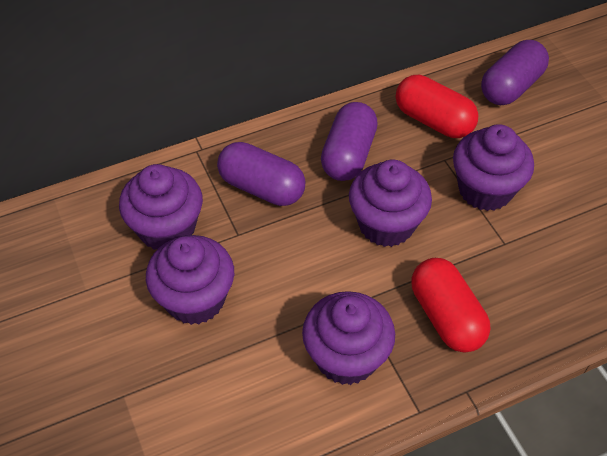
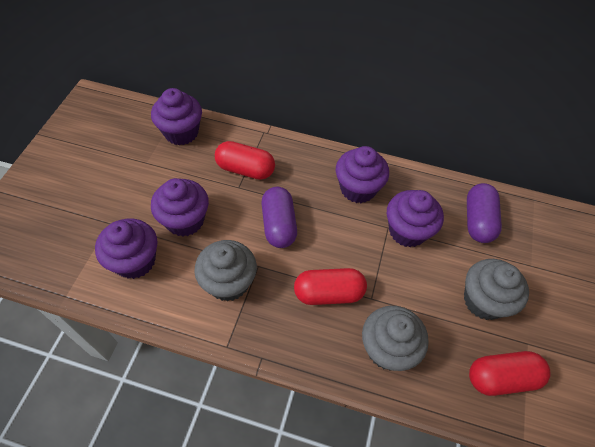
grey cupcake: none = 0 -> [194,240,257,302] [362,306,429,371] [464,259,529,320] = 3
purple capsule: [217,142,305,206] [321,102,378,181] [481,40,549,105] = 3 -> [261,187,297,248] [467,183,502,243] = 2
red capsule: [396,75,479,138] [411,258,491,353] = 2 -> [215,141,275,180] [294,268,367,305] [469,351,551,396] = 3

